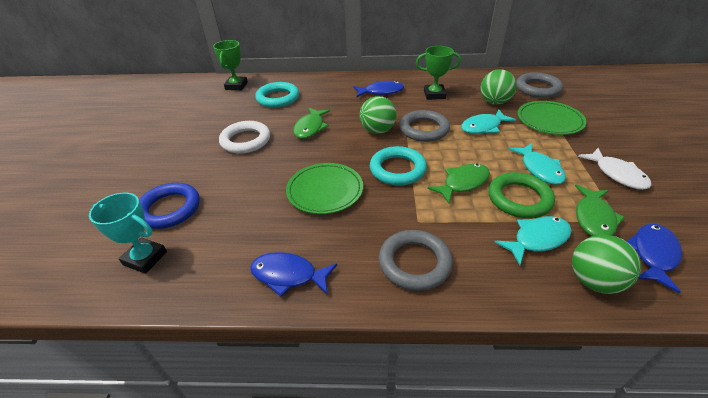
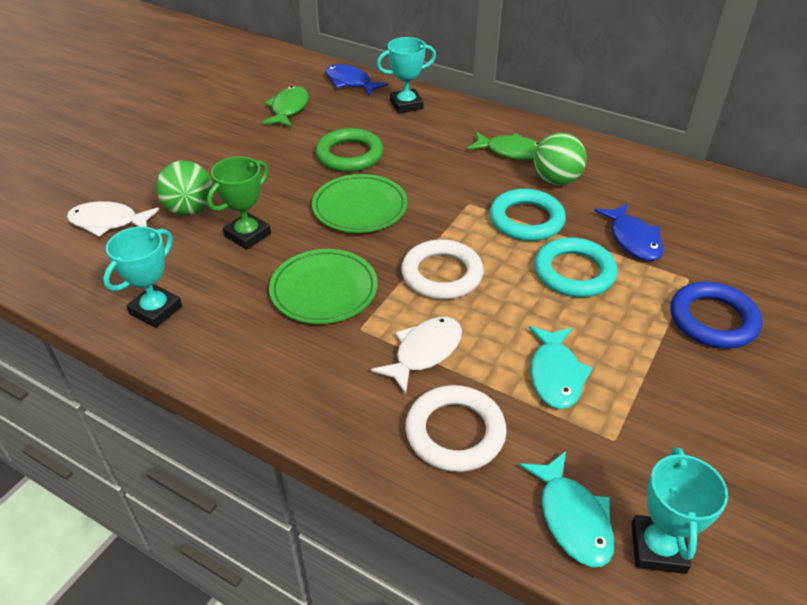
blue fish: [250,252,337,297] [353,81,404,97] [626,224,682,294] = 3 -> [325,64,388,96] [594,203,664,261] = 2
green ball: [360,96,397,134] [480,69,516,105] [572,235,641,294] = 3 -> [156,160,213,216] [533,132,587,186] = 2
green fish: [293,108,330,139] [427,163,490,204] [575,185,625,236] = 3 -> [262,86,309,127] [467,131,539,160] = 2
green trophy: [213,40,248,90] [416,46,461,100] = 2 -> [207,156,271,250] = 1
grey ring: [379,230,453,291] [399,110,450,142] [516,72,563,98] = 3 -> none = 0
turquoise fish: [461,110,516,134] [494,216,572,265] [508,143,566,185] = 3 -> [520,451,614,567] [529,326,593,409] = 2
turquoise trophy: [89,193,167,274] = 1 -> [103,227,182,328] [377,37,436,113] [631,447,728,574] = 3
white fish: [578,148,652,190] = 1 -> [67,201,159,237] [371,317,462,394] = 2
white ring: [219,121,270,154] = 1 -> [401,239,484,299] [405,385,507,472] = 2

